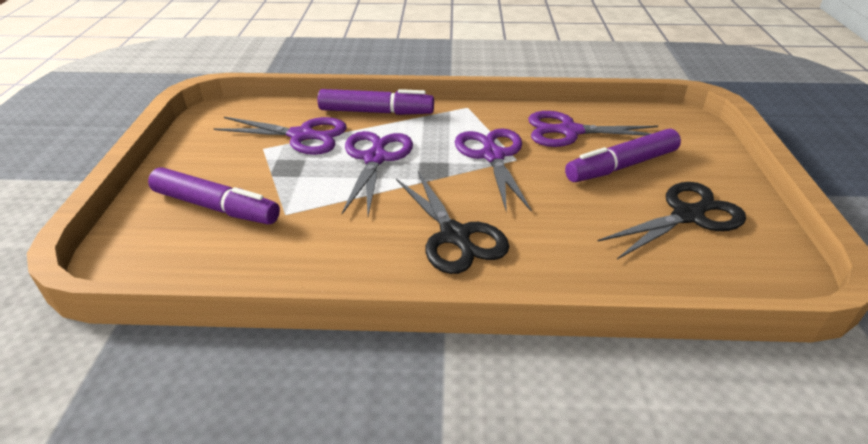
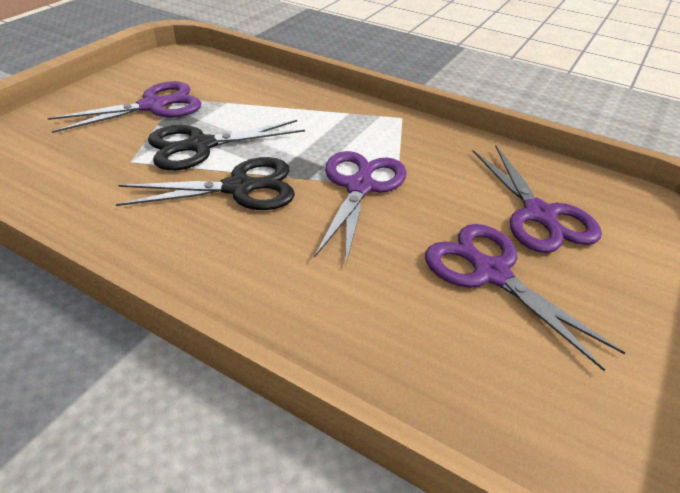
purple marker: [148,167,280,224] [317,89,434,115] [565,129,681,182] = 3 -> none = 0

